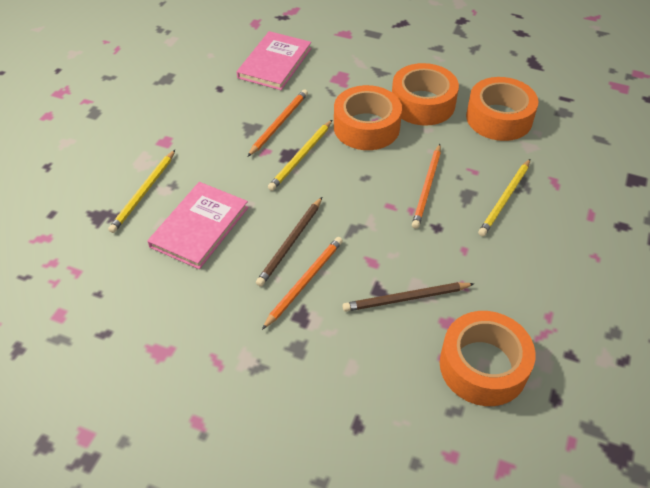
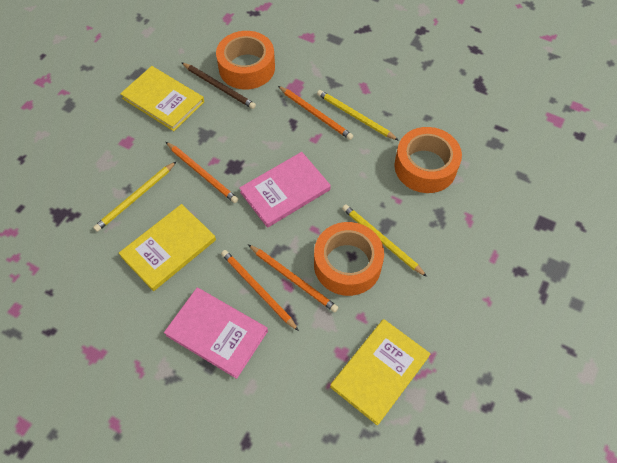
brown pencil: [256,197,322,287] [343,282,474,312] = 2 -> [181,62,256,109] = 1
orange pencil: [248,89,308,156] [262,237,343,330] [412,144,441,229] = 3 -> [166,142,238,203] [221,250,299,331] [248,244,339,312] [278,86,353,140] = 4
orange tape: [334,85,402,150] [392,63,459,126] [440,311,536,406] [466,77,539,141] = 4 -> [216,31,275,89] [314,222,384,296] [394,127,462,193] = 3
yellow book: none = 0 -> [119,204,216,291] [120,66,204,131] [330,319,431,426] = 3

